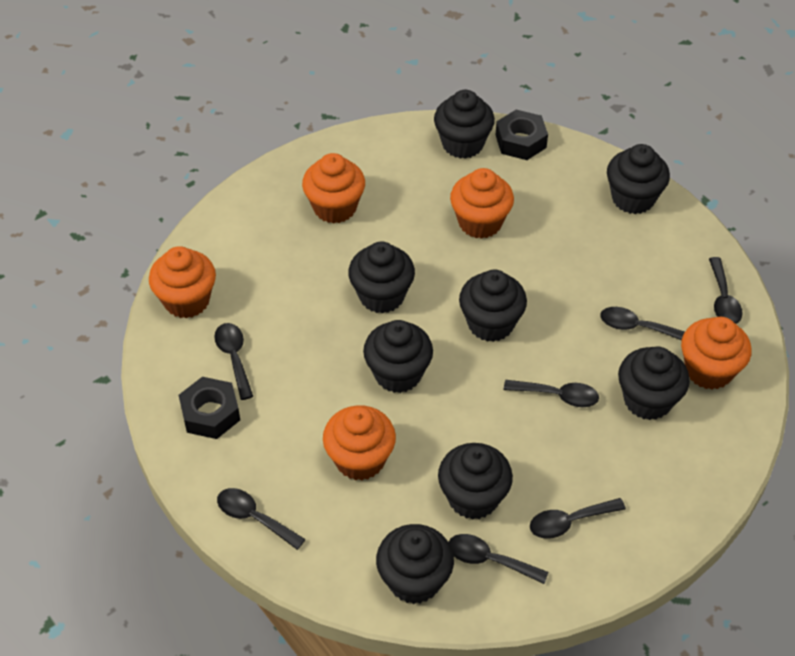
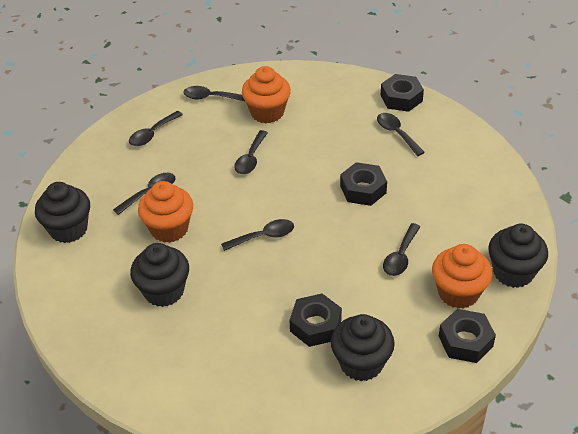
black cupcake: [348,242,415,314] [363,320,433,393] [376,524,454,604] [434,90,495,159] [438,443,513,520] [459,269,527,342] [607,144,670,214] [618,347,690,420] = 8 -> [35,182,90,243] [130,243,189,307] [331,314,395,381] [488,224,548,288] = 4
black nut: [179,377,240,439] [496,109,548,160] = 2 -> [289,294,342,347] [340,162,387,206] [381,74,424,112] [439,309,496,363] = 4
orange cupcake: [149,246,216,318] [302,153,365,224] [323,405,396,481] [450,168,514,239] [681,317,751,390] = 5 -> [138,181,193,243] [242,66,291,123] [432,244,492,309] = 3

